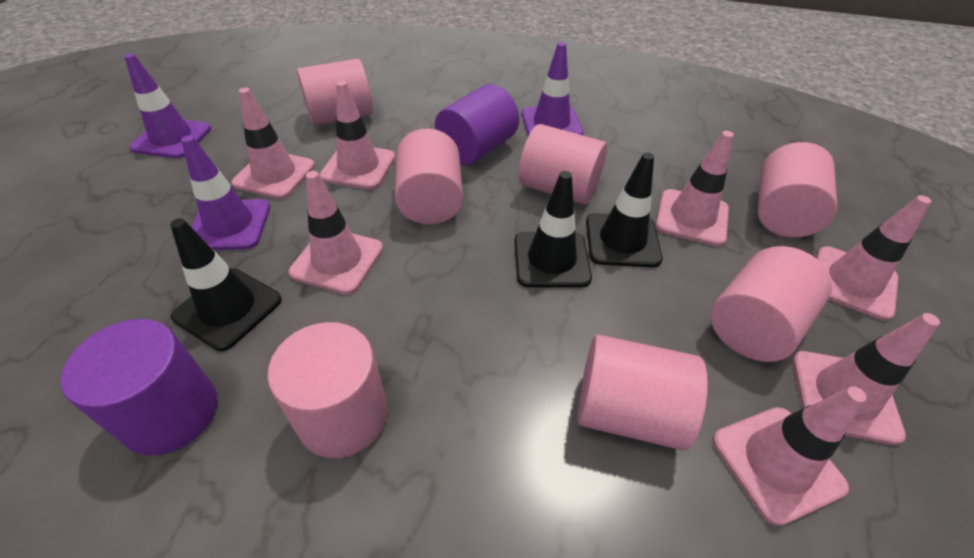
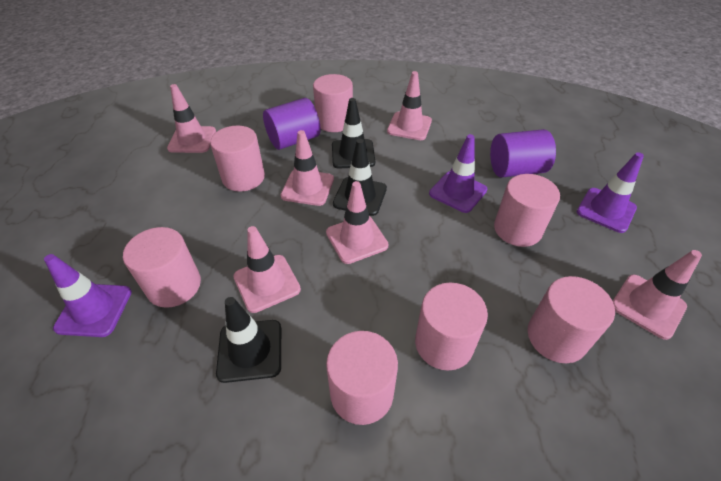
pink traffic cone: [231,88,315,199] [288,171,383,294] [320,81,396,190] [656,131,734,246] [712,386,867,526] [792,313,940,445] [816,195,931,320] = 7 -> [167,84,216,153] [233,226,301,313] [280,130,334,206] [326,181,389,264] [387,71,432,140] [613,250,702,340] = 6

